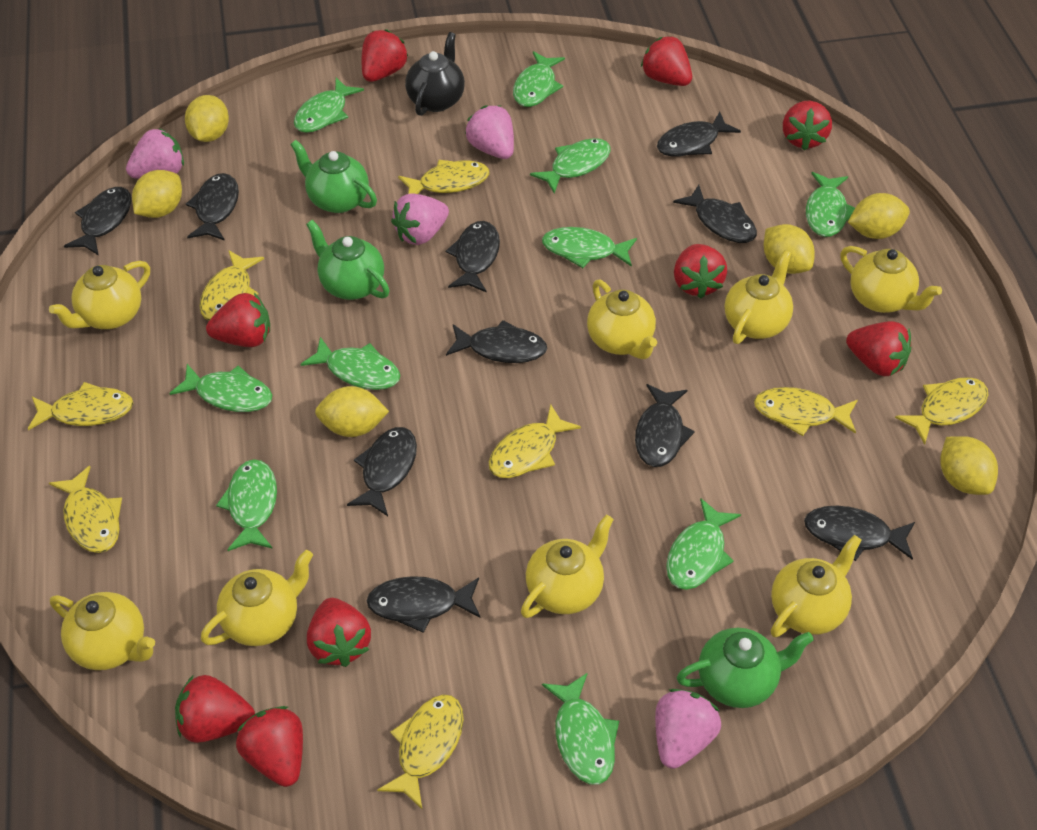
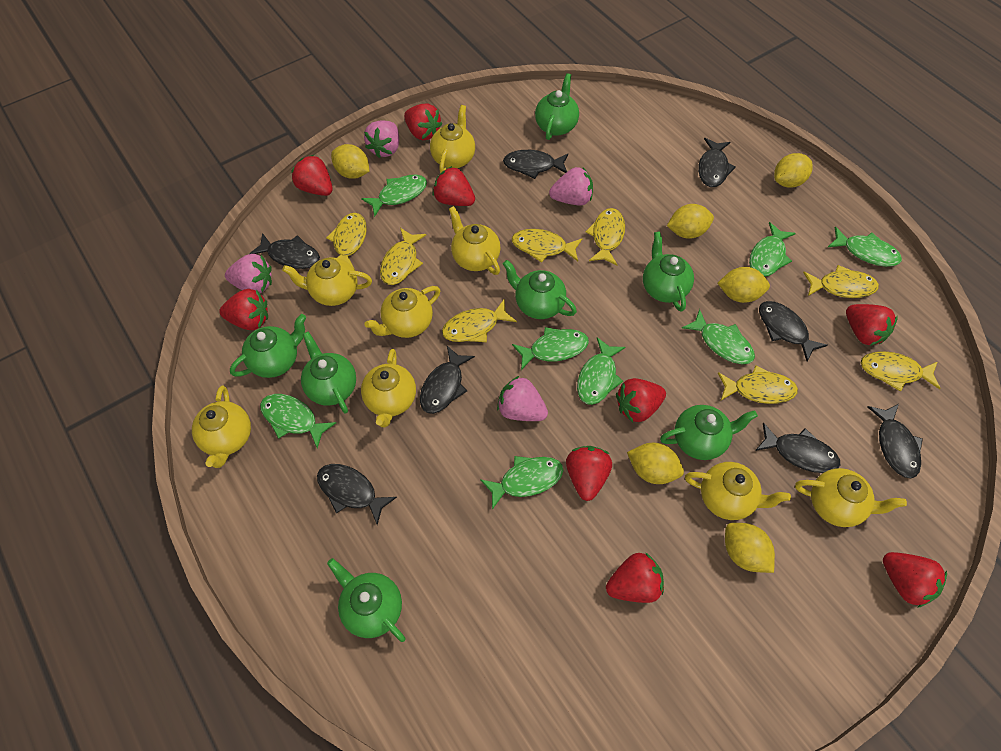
black fish: [64,187,132,256] [186,173,239,241] [347,427,417,516] [367,576,481,633] [446,221,500,293] [446,320,547,363] [635,384,695,467] [657,112,741,157] [673,185,757,243] [804,506,915,561] = 10 -> [249,233,320,269] [317,464,397,525] [420,346,475,414] [503,150,568,179] [698,138,736,187] [755,423,840,473] [759,301,828,361] [868,404,923,478] = 8
black teapot: [405,32,465,116] = 1 -> none = 0
green fish: [169,364,272,412] [216,459,277,551] [294,78,364,133] [301,337,401,390] [513,51,565,107] [530,138,611,193] [542,227,637,268] [542,673,619,785] [666,498,741,590] [806,172,855,237] = 10 -> [260,394,336,449] [361,175,427,217] [480,456,564,510] [512,327,589,370] [577,337,626,405] [682,309,755,364] [749,222,796,277] [828,226,902,267] = 8
green teapot: [290,140,377,213] [306,220,390,300] [676,628,814,708] = 3 -> [230,314,306,378] [301,331,356,414] [327,558,406,642] [503,260,577,319] [535,73,579,140] [643,231,694,312] [660,405,758,460] = 7

